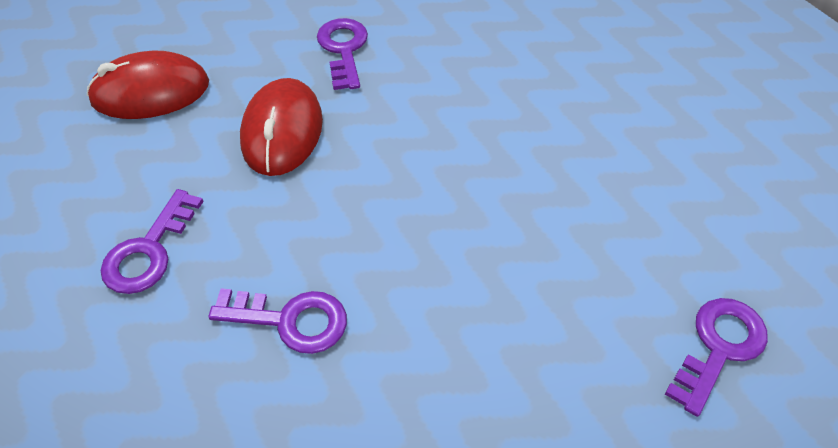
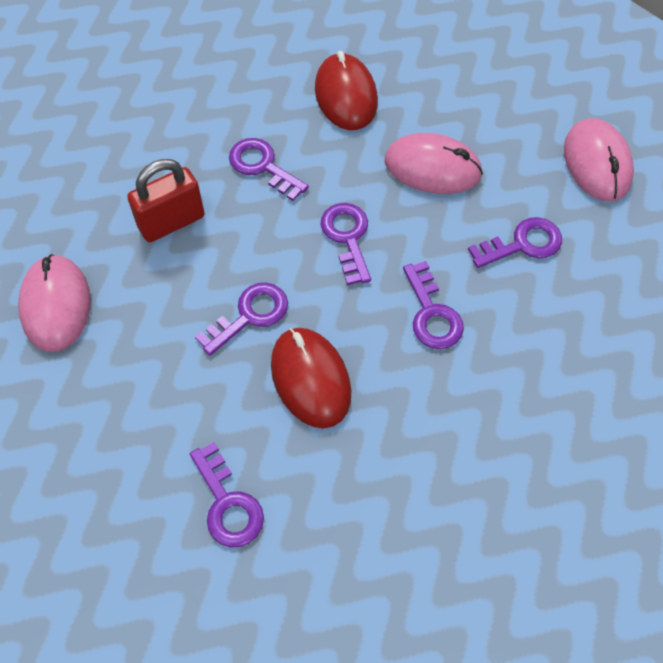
pink mouse: none = 0 -> [18,254,91,352] [384,133,483,194] [564,118,634,201] = 3
purple key: [101,189,204,294] [208,288,347,354] [317,18,368,90] [665,298,768,417] = 4 -> [190,442,264,548] [195,283,288,356] [229,138,309,201] [321,203,371,285] [403,261,464,349] [468,217,562,268] = 6
red padlock: none = 0 -> [127,159,205,242] = 1

